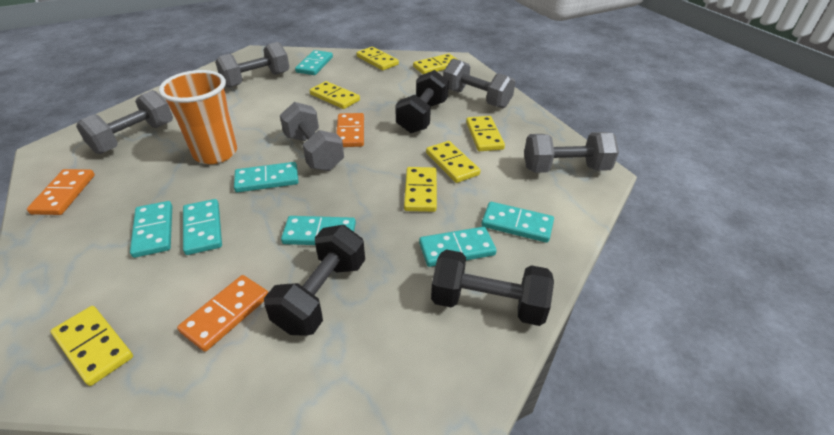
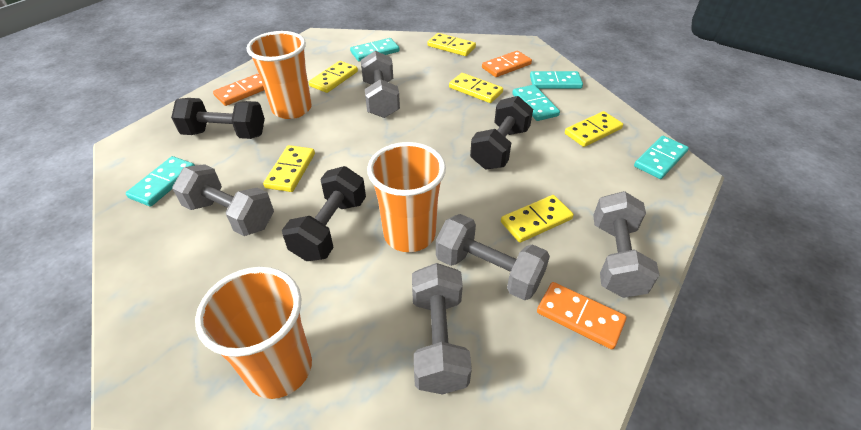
orange cup: [159,70,237,164] = 1 -> [195,267,312,399] [247,31,312,119] [367,142,446,252] = 3
turquoise domino: [130,201,172,258] [183,199,222,255] [234,162,298,192] [281,216,356,245] [295,50,333,75] [419,227,496,267] [481,202,554,243] = 7 -> [126,156,195,207] [350,38,400,61] [512,85,560,121] [530,71,583,89] [634,136,689,179] = 5
yellow domino: [51,306,133,386] [310,81,360,109] [357,47,399,70] [404,167,437,212] [413,53,458,74] [426,141,480,183] [466,116,505,151] = 7 -> [263,145,315,192] [309,61,358,93] [428,33,476,56] [449,73,503,103] [501,195,574,243] [565,111,623,147] = 6

